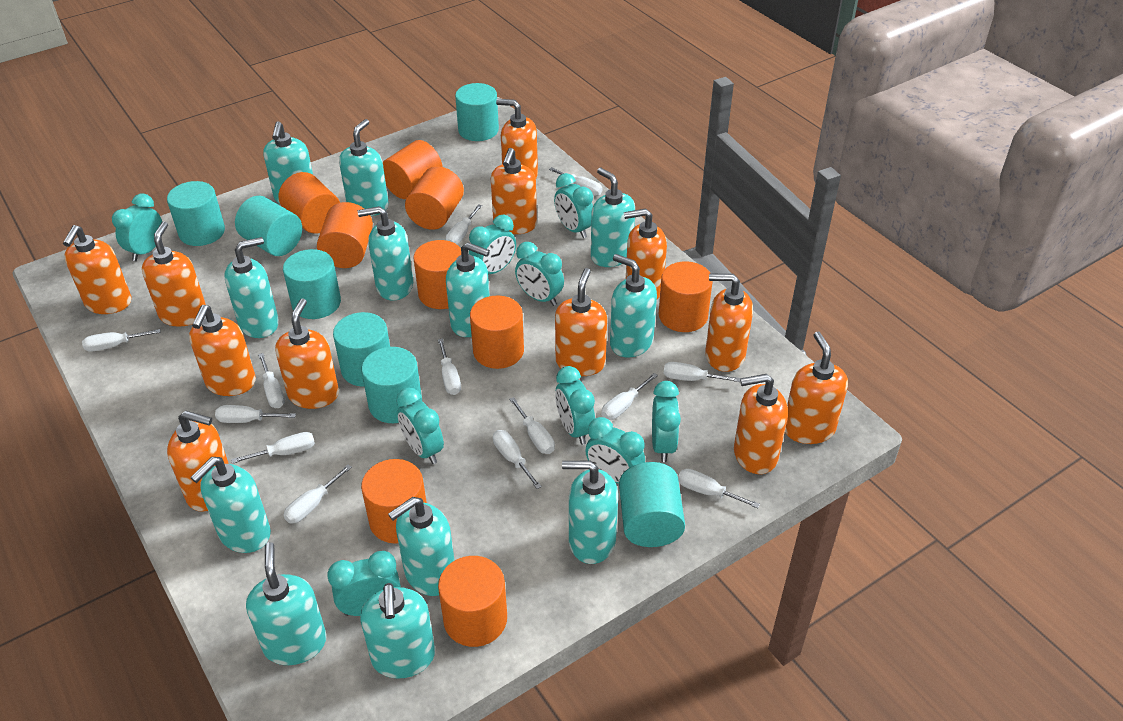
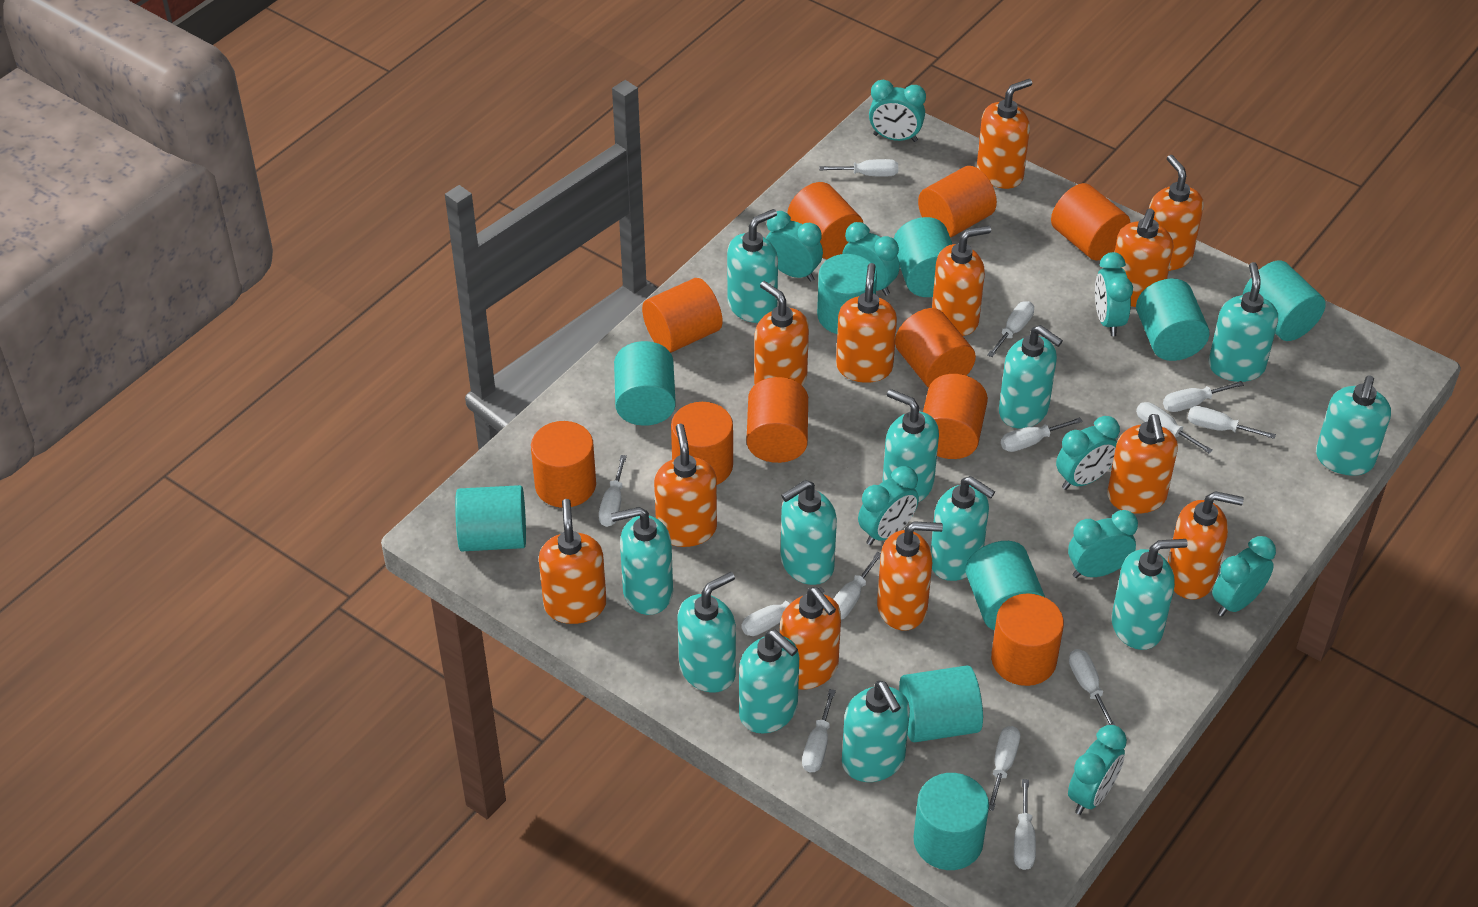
orange cylinder: [279,172,340,234] [317,202,373,268] [361,459,427,544] [383,140,443,199] [405,167,464,230] [413,240,461,309] [438,556,507,647] [470,295,524,369] [659,261,713,332] = 9 -> [531,421,596,508] [642,278,723,353] [671,402,733,485] [747,377,808,463] [787,182,863,260] [895,308,976,388] [918,166,997,238] [923,374,988,459] [991,593,1064,686] [1051,183,1130,261] = 10
turquoise cylinder: [167,181,225,246] [235,196,302,256] [283,249,341,319] [333,312,390,387] [361,347,422,423] [455,83,499,141] [619,462,685,547] = 7 -> [455,485,526,551] [614,341,676,426] [817,254,877,334] [894,217,952,297] [899,665,983,742] [913,773,989,870] [965,541,1045,630] [1136,279,1210,361] [1243,260,1326,341] = 9

